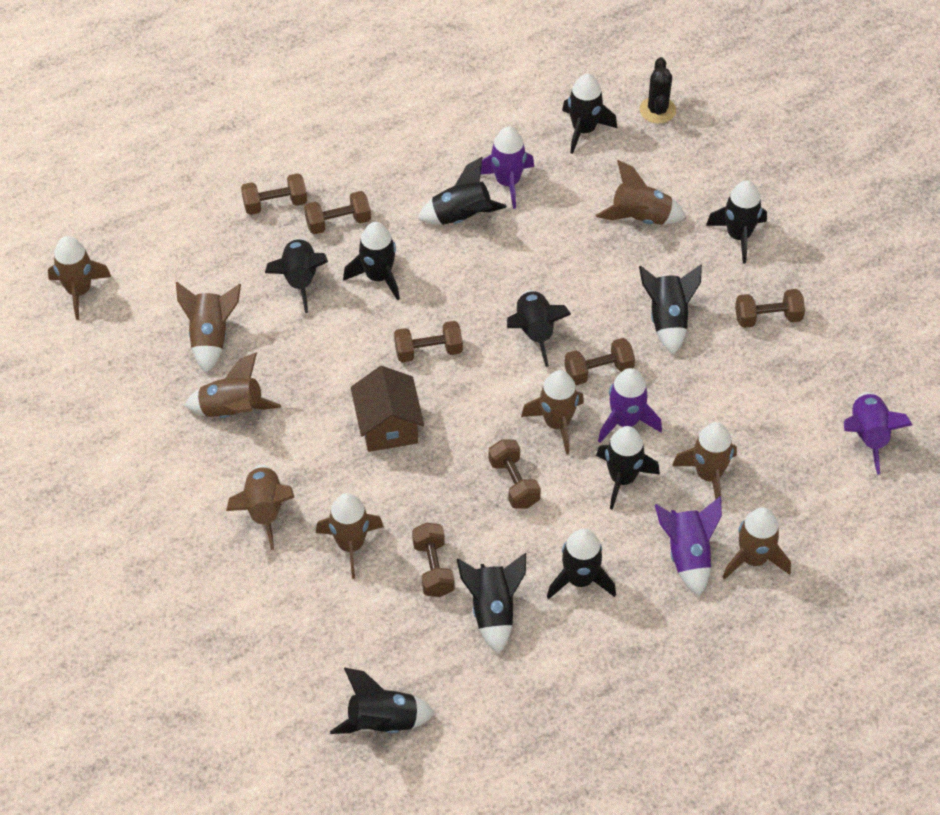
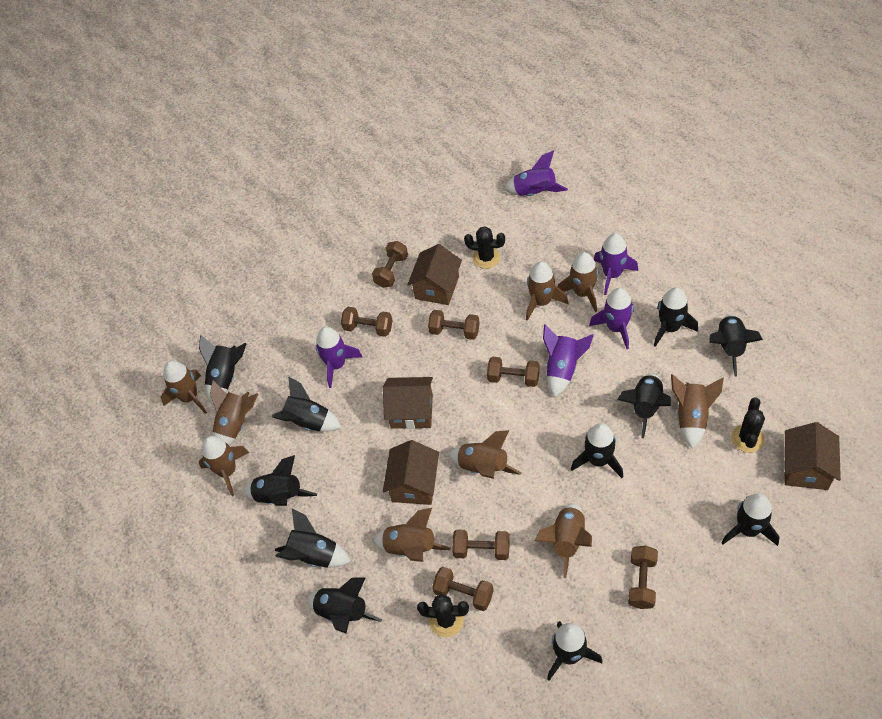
black cactus: [640,57,676,124] = 1 -> [417,594,469,637] [464,226,505,269] [731,398,765,453] = 3
brown house: [351,366,424,452] = 1 -> [383,377,433,429] [383,440,439,505] [407,244,462,305] [784,422,841,490] = 4
purple rocket: [480,127,534,209] [598,368,662,443] [655,496,722,596] [844,392,912,475] = 4 -> [316,327,362,388] [504,151,568,196] [543,324,594,398] [589,288,633,349] [594,233,638,295] = 5

